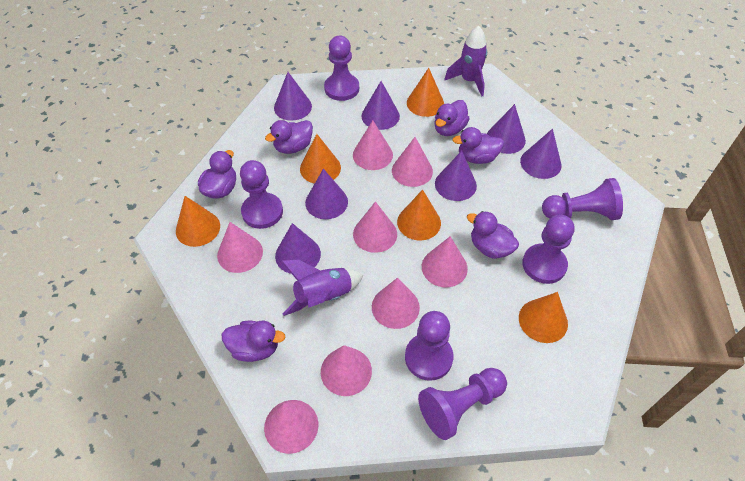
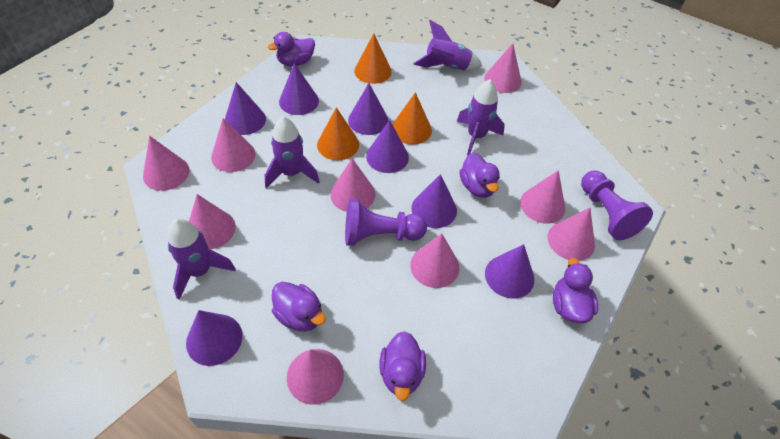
orange cone: [176,196,220,247] [300,134,341,184] [397,190,441,240] [407,68,444,117] [519,292,568,343] = 5 -> [317,107,359,161] [354,34,392,84] [392,92,432,145] = 3
pink cone: [217,222,263,273] [264,400,318,454] [321,345,372,396] [353,121,393,170] [353,202,397,253] [372,278,420,329] [392,137,433,187] [422,236,468,287] = 8 -> [143,136,190,191] [189,194,236,249] [211,118,256,172] [287,349,344,405] [330,158,376,212] [410,234,460,288] [484,43,522,93] [520,170,565,224] [548,208,595,261] = 9
purple duck: [198,150,236,199] [222,321,286,362] [265,120,313,154] [434,100,470,136] [452,127,504,164] [467,211,519,259] = 6 -> [268,32,315,66] [272,282,326,332] [379,331,426,401] [459,153,500,198] [553,258,598,324] = 5
purple pawn: [240,160,283,229] [324,36,359,101] [405,311,453,381] [418,368,507,440] [522,215,575,284] [542,178,623,220] = 6 -> [345,199,427,246] [581,171,653,240] = 2
purple rocket: [281,260,363,316] [444,26,487,96] = 2 -> [167,218,236,300] [265,116,320,188] [413,20,482,70] [457,80,505,156] = 4

